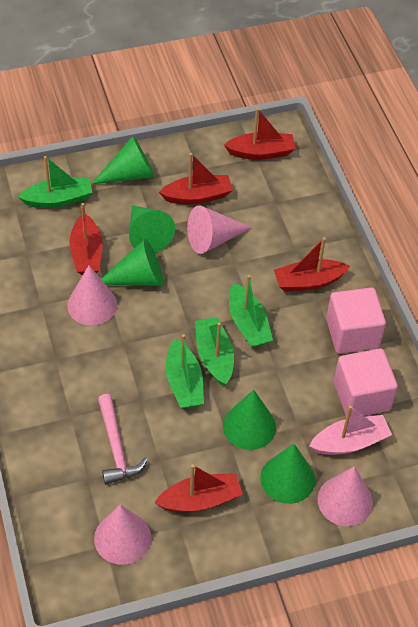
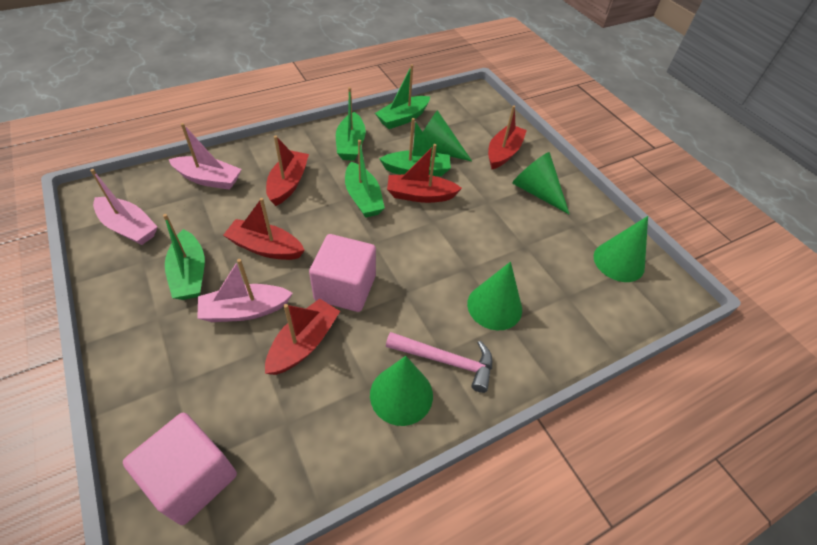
green boat: [18,156,93,208] [166,334,204,409] [195,317,234,386] [229,275,273,348] = 4 -> [163,214,205,300] [336,87,366,161] [345,140,385,218] [375,64,430,129] [379,118,451,176] = 5
pink boat: [309,406,392,455] = 1 -> [90,169,157,245] [169,123,242,190] [197,259,293,322] = 3
pink cone: [67,265,117,325] [94,504,151,565] [187,205,252,254] [317,466,373,526] = 4 -> none = 0

